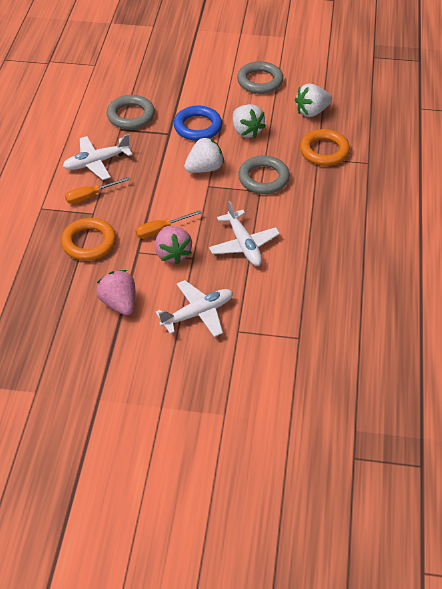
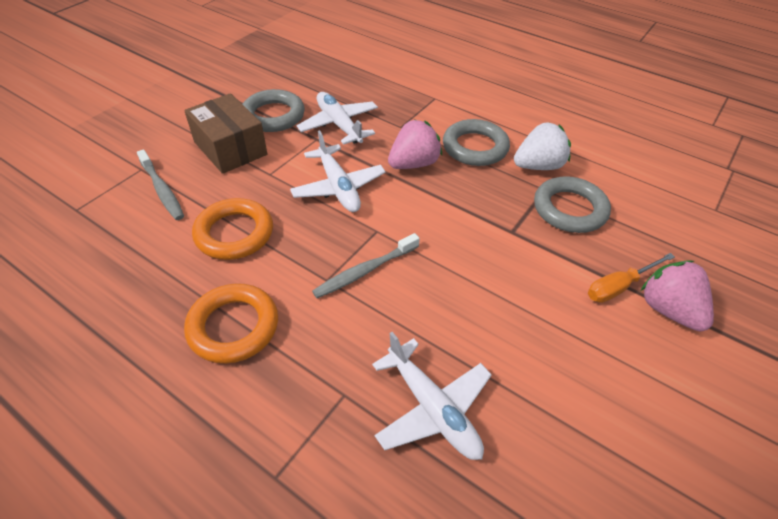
blue ring: [174,105,222,141] = 1 -> none = 0
brown box: none = 0 -> [184,93,267,174] = 1
grey toothbrush: none = 0 -> [137,149,184,220] [312,233,420,298] = 2
orange screwdriver: [65,177,131,204] [135,210,202,239] = 2 -> [588,253,675,303] = 1
white strawberry: [184,137,224,173] [233,104,266,138] [295,83,332,117] = 3 -> [514,122,571,170] = 1

